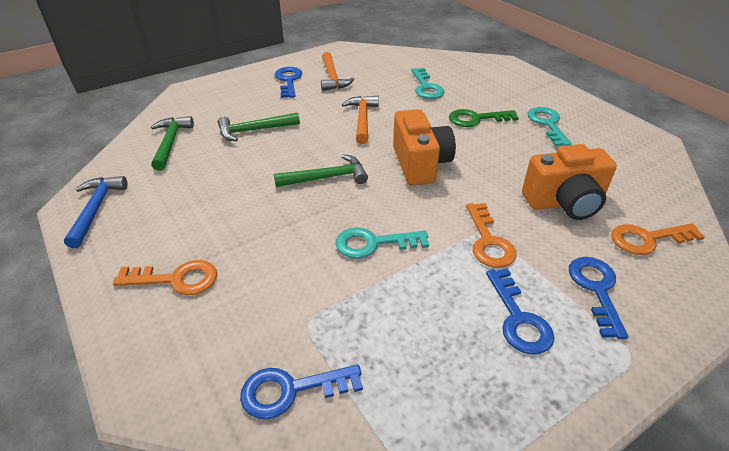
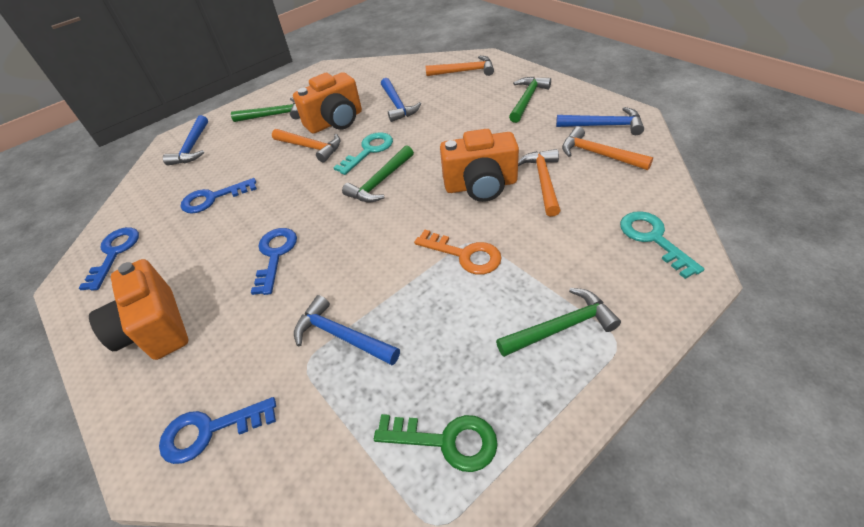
blue hammer: [64,176,127,248] = 1 -> [163,115,208,166] [294,295,400,365] [381,78,421,122] [556,107,644,135] = 4
green hammer: [151,116,194,171] [218,112,300,142] [274,154,368,187] = 3 -> [231,97,300,122] [342,145,414,202] [496,288,621,357] [509,77,551,123] = 4
orange camera: [393,109,456,186] [522,144,617,220] = 2 -> [89,259,188,360] [293,72,362,134] [440,129,519,202] = 3
orange hammer: [321,52,355,91] [342,96,379,144] = 2 -> [272,129,340,162] [426,55,494,76] [518,149,561,217] [562,127,653,170] = 4
orange key: [113,260,217,295] [466,203,517,268] [611,223,705,255] = 3 -> [414,230,502,275] = 1
turquoise key: [335,227,429,259] [411,68,444,99] [528,107,572,146] = 3 -> [333,132,393,175] [620,211,704,279] = 2

